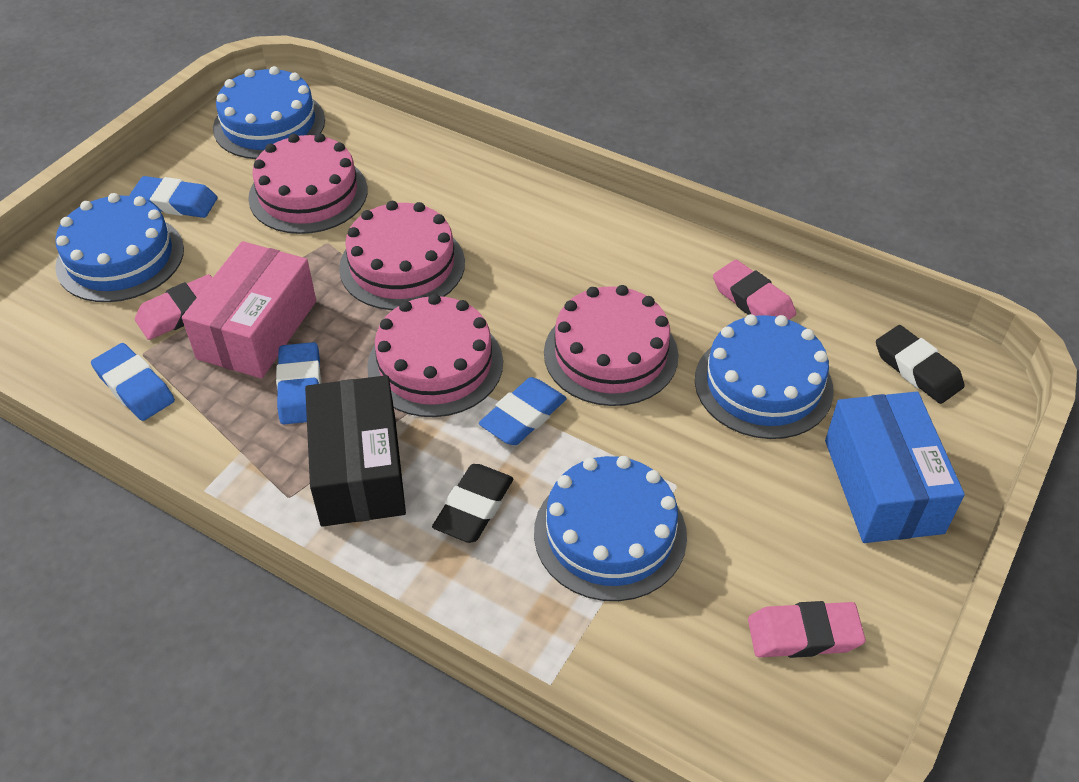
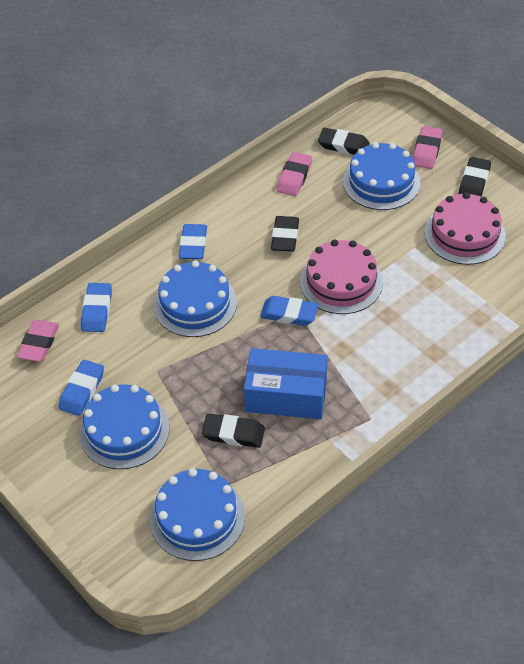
black box: [305,375,406,527] = 1 -> none = 0
black eraser: [432,464,513,543] [876,325,965,404] = 2 -> [202,414,265,448] [271,216,299,252] [318,128,370,155] [458,157,491,197] = 4
pink box: [182,241,316,379] = 1 -> none = 0
pink cake: [248,133,368,234] [339,201,465,310] [367,294,503,417] [544,285,679,406] = 4 -> [300,240,383,314] [424,192,506,265] = 2

